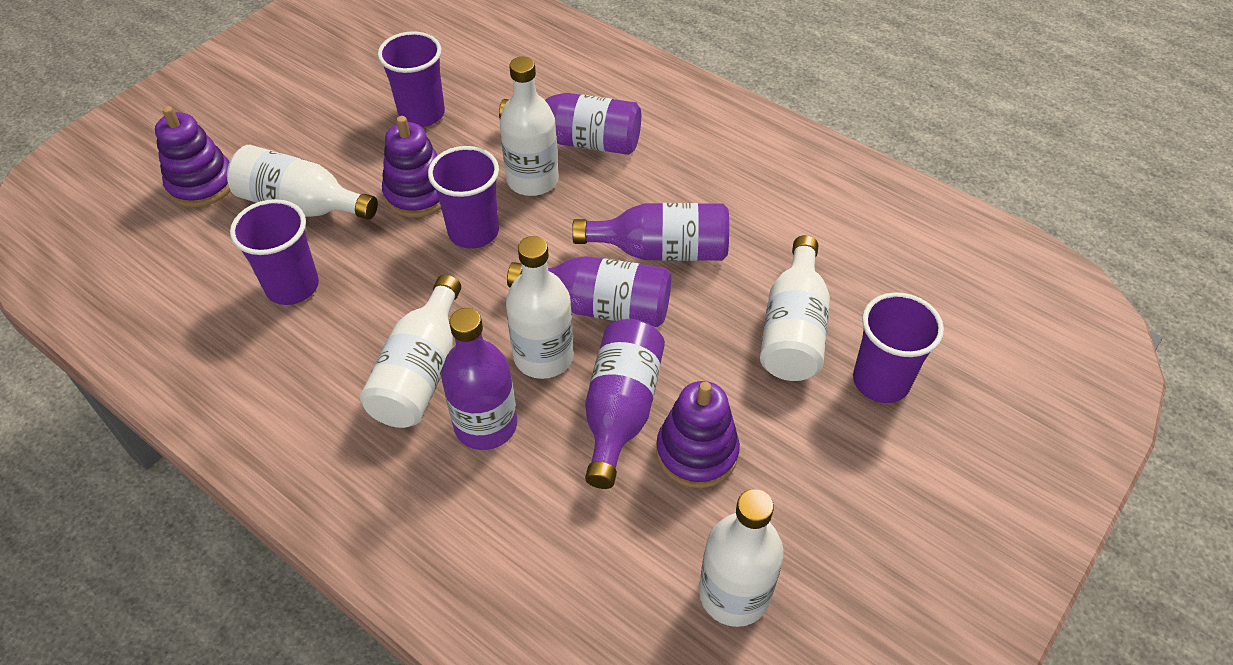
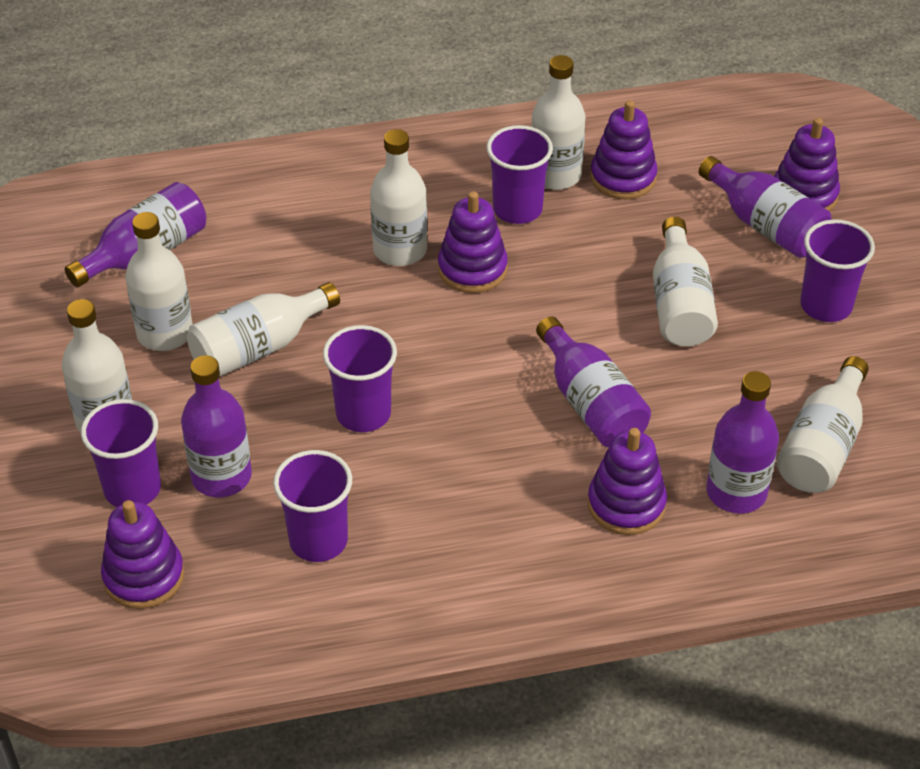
purple cup: [230,199,319,305] [378,31,445,127] [428,146,499,248] [853,292,944,403] = 4 -> [81,399,161,507] [273,450,352,562] [323,325,397,432] [486,125,553,224] [800,219,875,322] = 5
purple stacking toy: [155,106,230,207] [382,116,441,217] [656,381,740,488] = 3 -> [101,500,184,609] [438,191,508,293] [587,428,667,535] [590,100,658,199] [774,118,840,212] = 5
white bottle: [227,145,378,220] [360,275,461,428] [500,56,559,196] [506,236,574,379] [699,489,784,627] [760,235,830,381] = 6 -> [62,299,132,433] [125,212,193,351] [187,282,340,377] [370,129,427,266] [531,55,586,190] [653,217,718,346] [776,356,869,493] = 7

